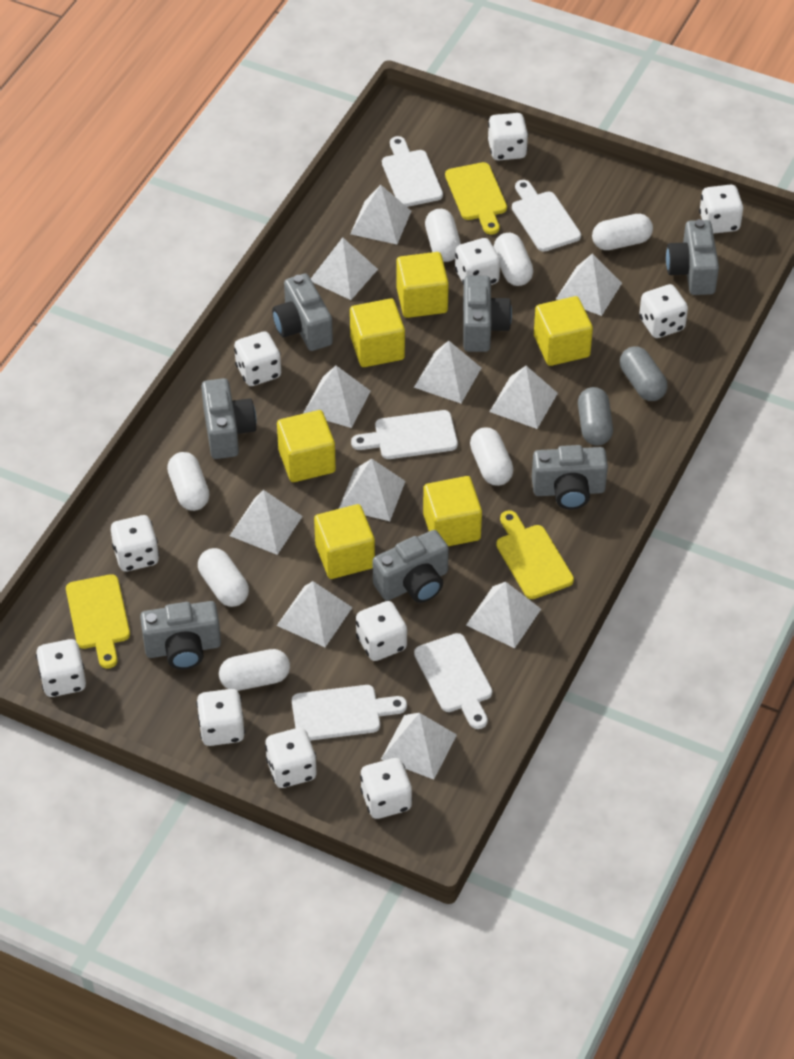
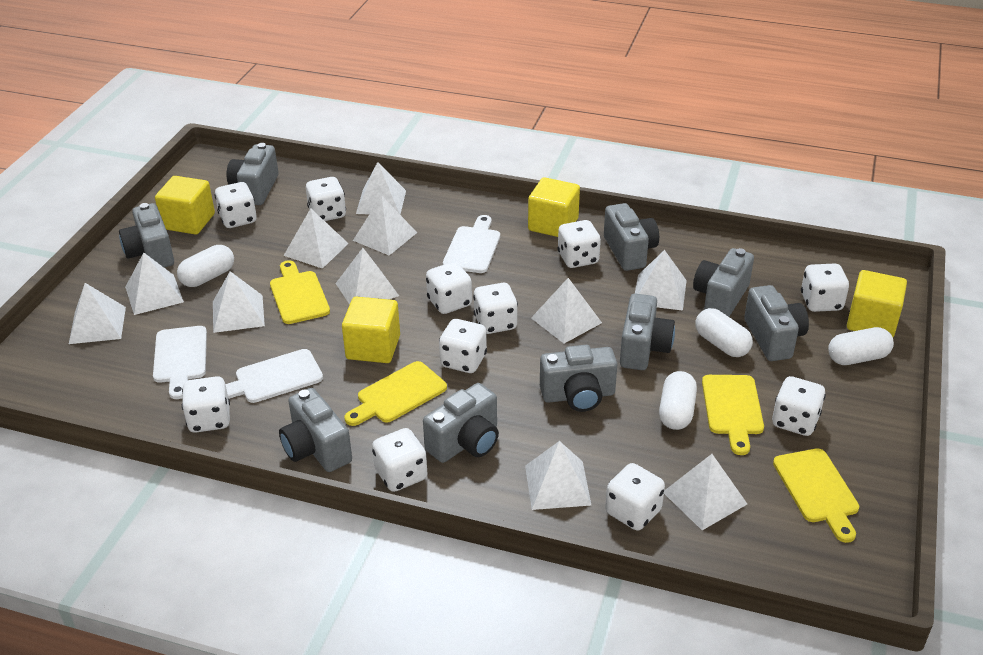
grey camera: [140,601,221,670] [201,378,257,459] [272,273,333,351] [373,530,449,603] [463,276,512,352] [532,445,608,509] [666,219,719,295] = 7 -> [119,203,174,267] [227,143,279,205] [279,388,352,472] [423,383,499,463] [540,345,617,412] [604,203,659,271] [620,294,675,370] [693,248,754,317] [744,285,809,361] = 9
grey capsule: [578,387,613,446] [620,346,668,401] = 2 -> none = 0
white capsule: [167,452,210,511] [198,548,249,607] [219,649,290,691] [425,209,461,262] [470,427,514,486] [494,233,533,286] [592,214,653,250] = 7 -> [177,245,234,287] [659,371,697,430] [695,308,753,357] [828,327,894,365] = 4
white cutting board: [292,685,407,741] [351,410,458,459] [382,136,443,207] [414,633,492,729] [512,180,581,252] = 5 -> [153,326,207,399] [225,349,323,403] [443,215,500,273] = 3
yellow cube: [277,410,336,482] [314,504,375,579] [350,298,405,367] [396,252,449,318] [423,476,482,546] [534,296,593,366] = 6 -> [155,176,215,235] [342,297,400,363] [528,177,580,237] [847,270,907,337] = 4
yellow cutting board: [66,574,130,668] [445,162,507,235] [496,510,574,599] = 3 -> [270,260,330,324] [344,361,447,426] [702,375,764,455] [773,448,859,543] = 4

